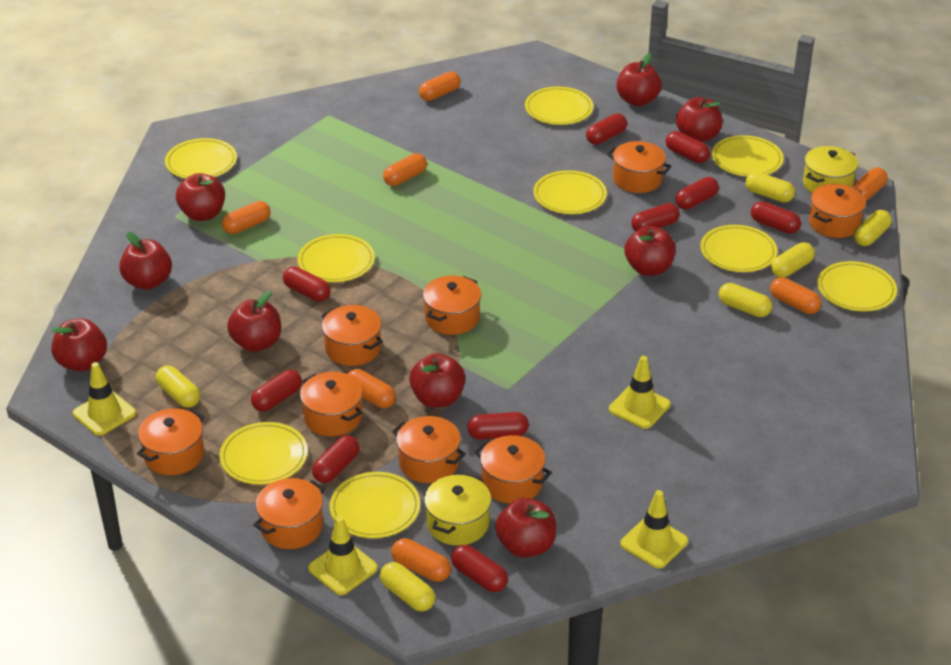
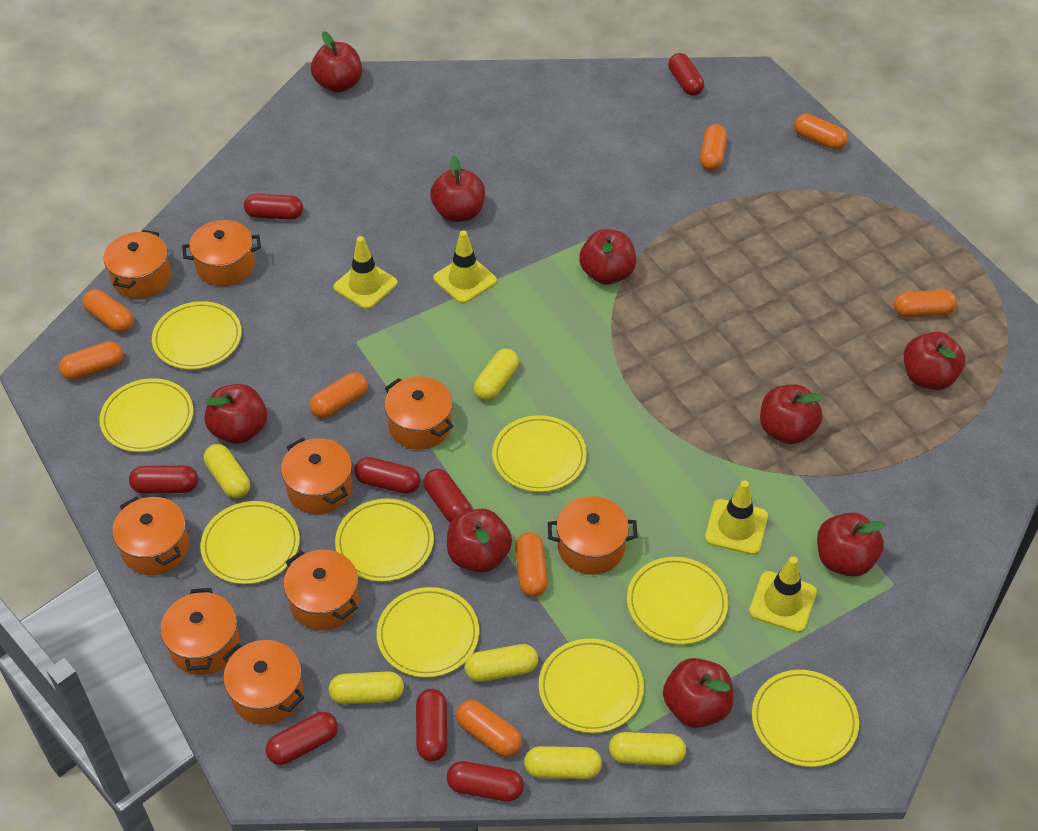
orange capsule: [222,201,271,234] [348,369,396,408] [383,153,427,186] [391,538,451,582] [419,72,461,101] [770,277,822,314] [852,168,888,201] = 7 -> [59,341,123,380] [83,289,134,332] [309,372,368,418] [456,700,522,757] [515,532,548,597] [700,124,727,171] [794,114,848,150] [894,290,957,317] = 8
red capsule: [251,370,302,412] [283,267,331,302] [312,435,360,483] [451,545,508,592] [467,412,529,439] [586,113,627,145] [631,203,680,231] [666,131,710,163] [675,177,719,210] [751,201,801,234] = 10 -> [129,465,198,494] [244,194,303,220] [266,712,338,765] [354,457,420,494] [416,689,448,761] [424,469,472,523] [446,761,524,801] [668,53,704,96] = 8
yellow pot: [424,473,491,546] [803,146,858,193] = 2 -> none = 0

